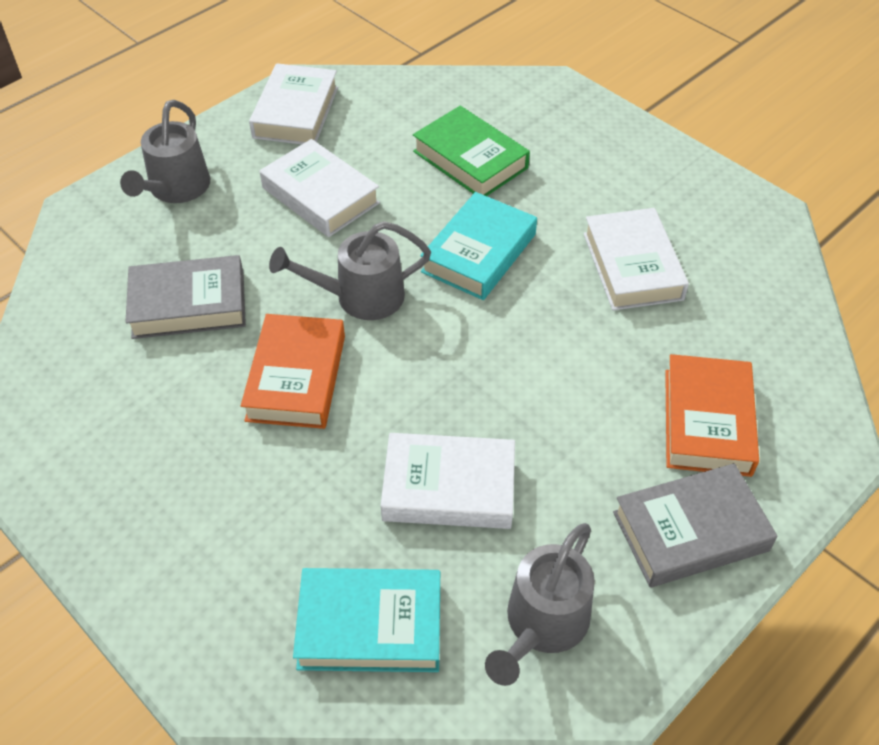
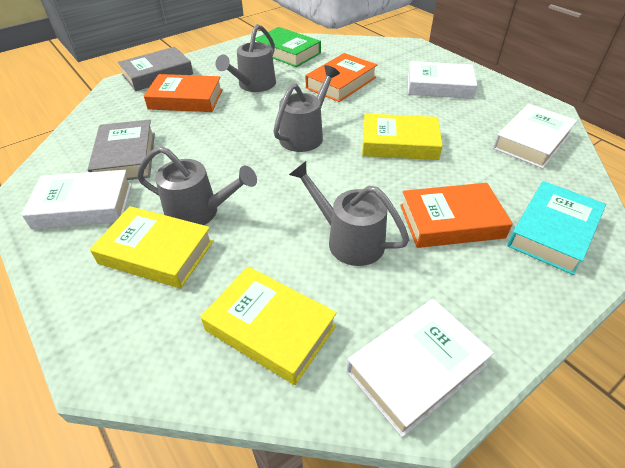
grey watering can: [120,100,210,203] [269,221,431,320] [485,523,595,686] = 3 -> [137,146,257,225] [215,24,276,92] [273,65,340,152] [289,161,409,266] = 4
orange book: [241,314,345,429] [665,354,759,477] = 2 -> [144,74,223,112] [305,53,377,102] [400,183,513,248] = 3
turquoise book: [293,568,440,672] [420,192,537,300] = 2 -> [507,181,606,275] = 1
yellow book: none = 0 -> [90,206,213,289] [201,266,337,385] [362,114,443,160] = 3

